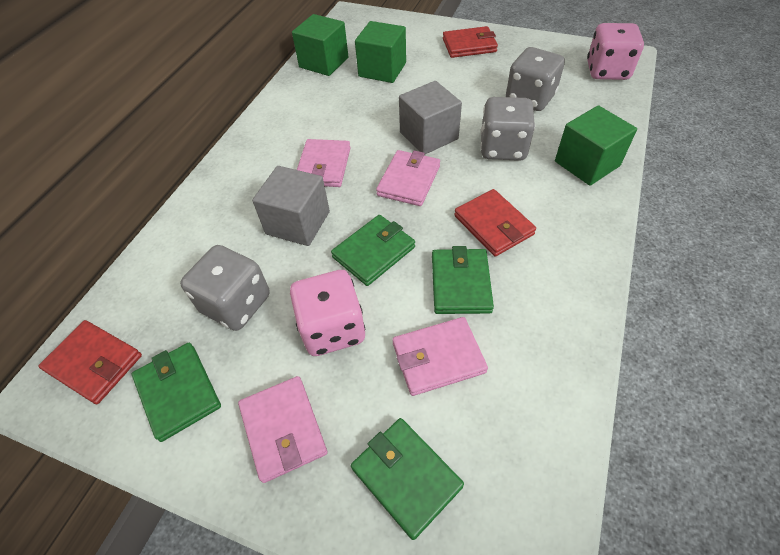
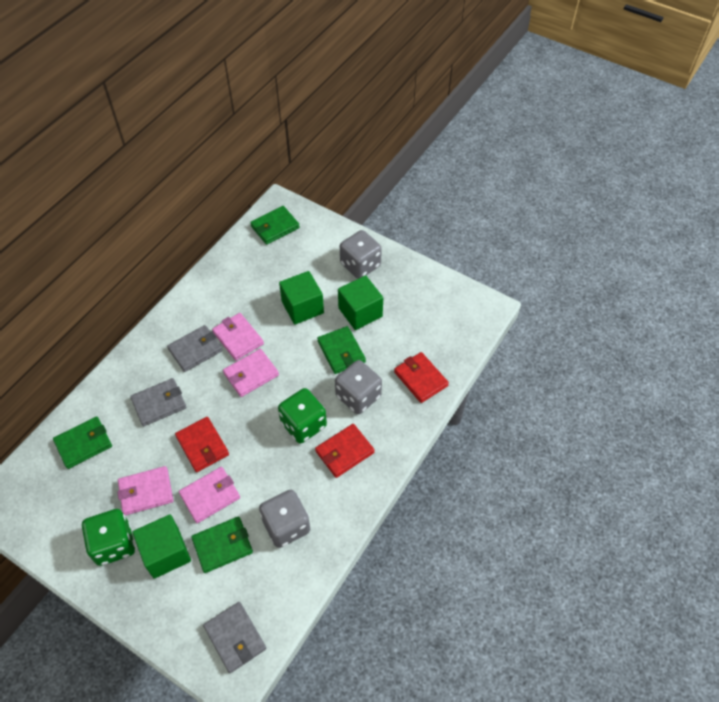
green dice: none = 0 -> [82,509,135,566] [278,388,327,443] = 2
grey cube: [252,166,330,246] [399,81,462,154] = 2 -> none = 0
grey wallet: none = 0 -> [130,378,186,426] [167,325,223,372] [203,602,266,673] = 3
pink dice: [290,270,365,356] [587,23,644,80] = 2 -> none = 0

